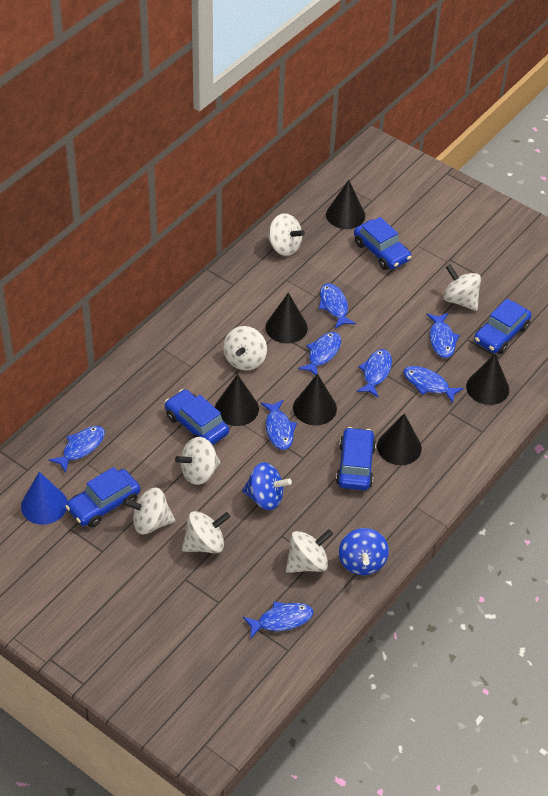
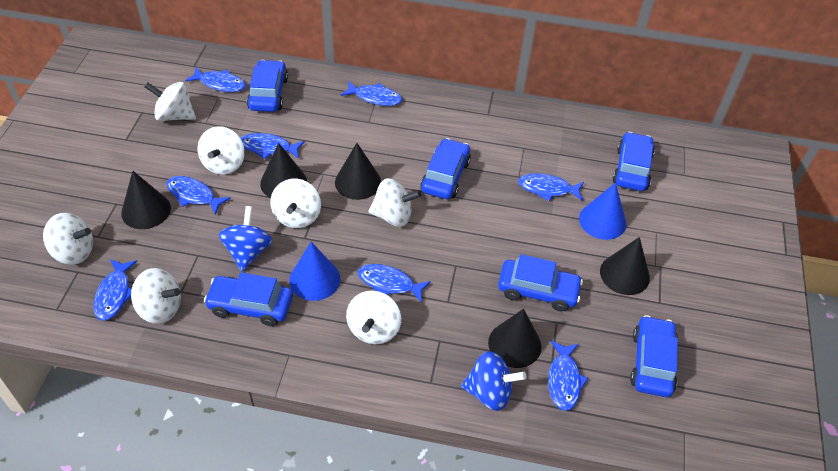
black cone: [215,374,259,426] [266,293,308,343] [293,374,337,425] [326,180,365,229] [377,413,422,465] [466,354,509,405] = 6 -> [121,171,171,229] [260,143,307,198] [335,143,381,200] [488,309,541,368] [600,237,650,295] = 5
blue car: [65,467,140,528] [165,389,229,445] [336,427,376,490] [354,217,412,270] [474,299,532,354] = 5 -> [204,272,293,326] [247,60,288,112] [420,138,471,199] [498,254,583,312] [612,132,655,191] [630,315,678,397] = 6
blue cone: [21,472,67,525] = 1 -> [289,242,340,301] [579,182,626,240] = 2

